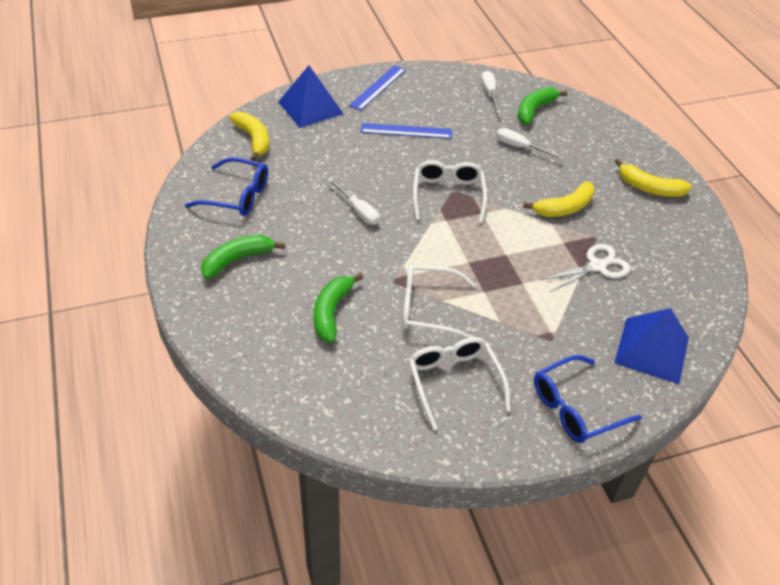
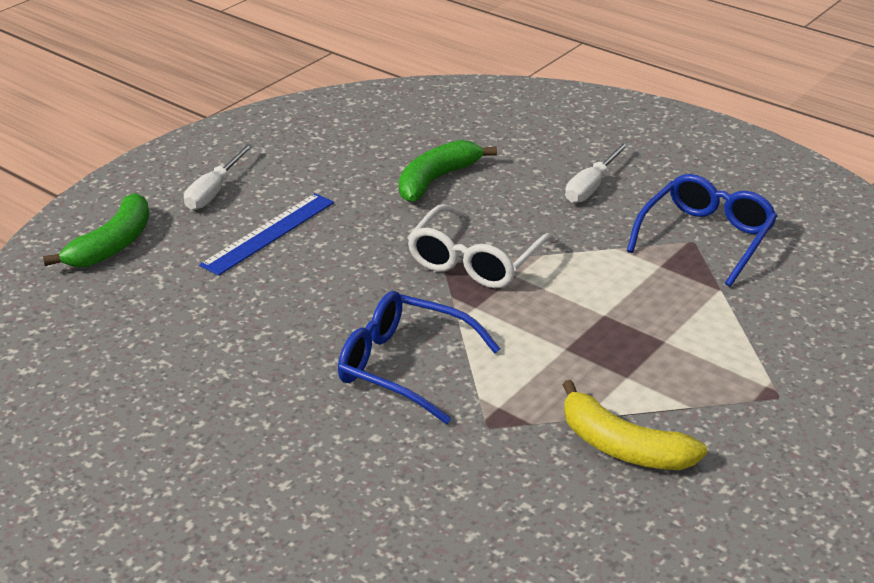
blue pyramid: [278,65,343,128] [614,308,689,384] = 2 -> none = 0
blue ruler: [349,65,406,111] [361,123,452,139] = 2 -> [199,193,334,276] = 1
green banana: [201,235,285,279] [313,273,363,343] [518,87,568,124] = 3 -> [43,193,149,267] [399,140,497,202] = 2
white glasses: [402,265,476,338] [408,337,510,430] [413,160,487,223] = 3 -> [407,204,555,288] = 1
white scissors: [540,244,630,292] = 1 -> none = 0
white screwdriver: [328,178,380,225] [481,71,501,113] [496,128,564,160] = 3 -> [184,144,254,210] [565,142,630,203] = 2
yellow banana: [229,112,269,161] [523,181,595,217] [615,159,692,197] = 3 -> [563,380,707,470] = 1

